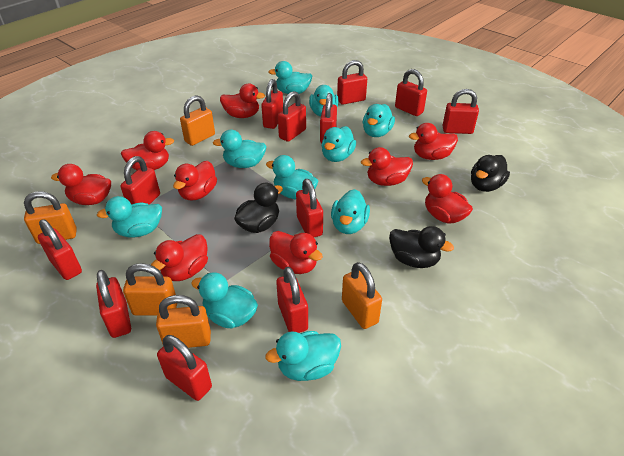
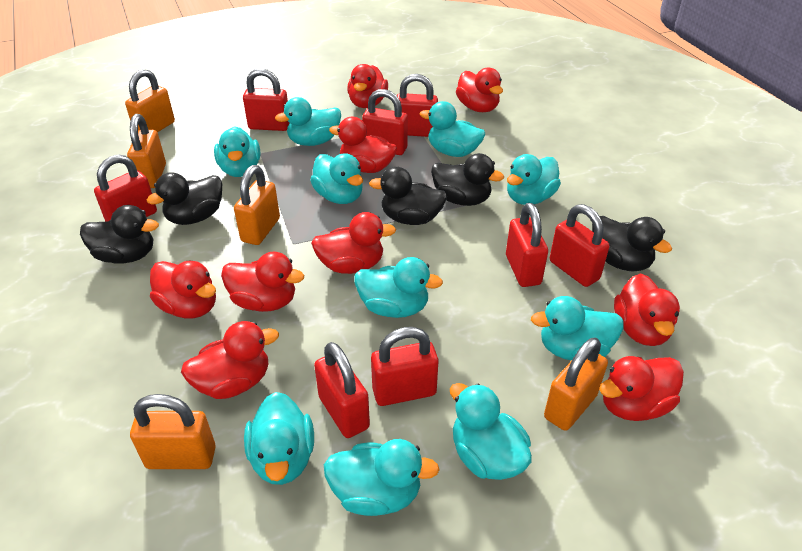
black duck: [234,183,283,233] [389,226,454,268] [471,155,510,192] = 3 -> [80,205,159,263] [147,172,222,225] [369,167,447,225] [431,153,504,206] [592,216,672,272] = 5
red padlock: [38,219,82,280] [96,270,131,338] [120,156,160,205] [157,335,212,401] [261,79,283,129] [276,267,308,333] [278,91,306,142] [296,179,323,237] [320,93,337,143] [337,60,367,105] [395,69,427,116] [442,89,479,134] = 12 -> [94,155,157,222] [243,68,289,131] [314,342,370,438] [362,89,408,155] [371,327,438,406] [397,74,438,137] [506,203,548,287] [550,204,610,287] = 8

